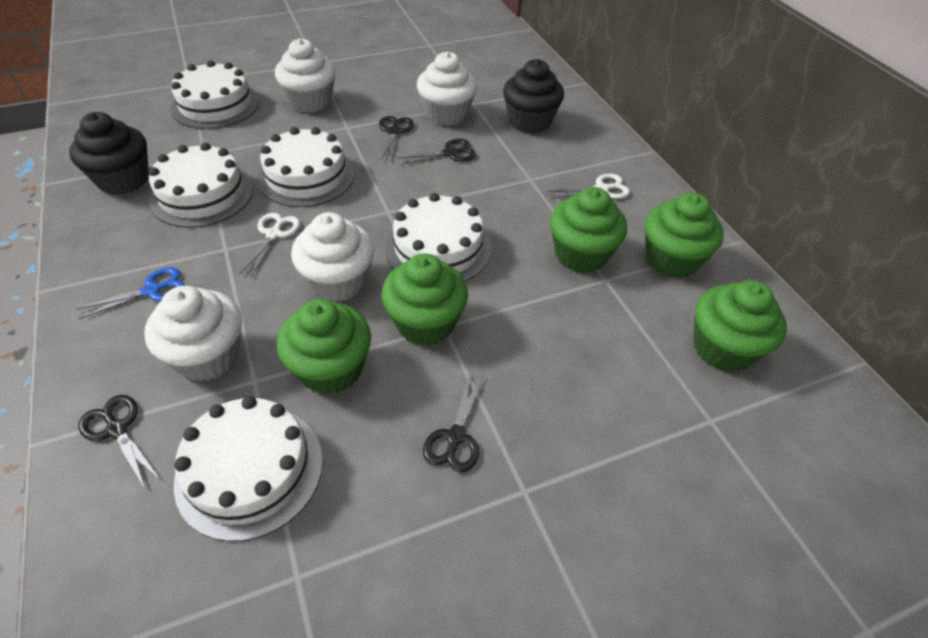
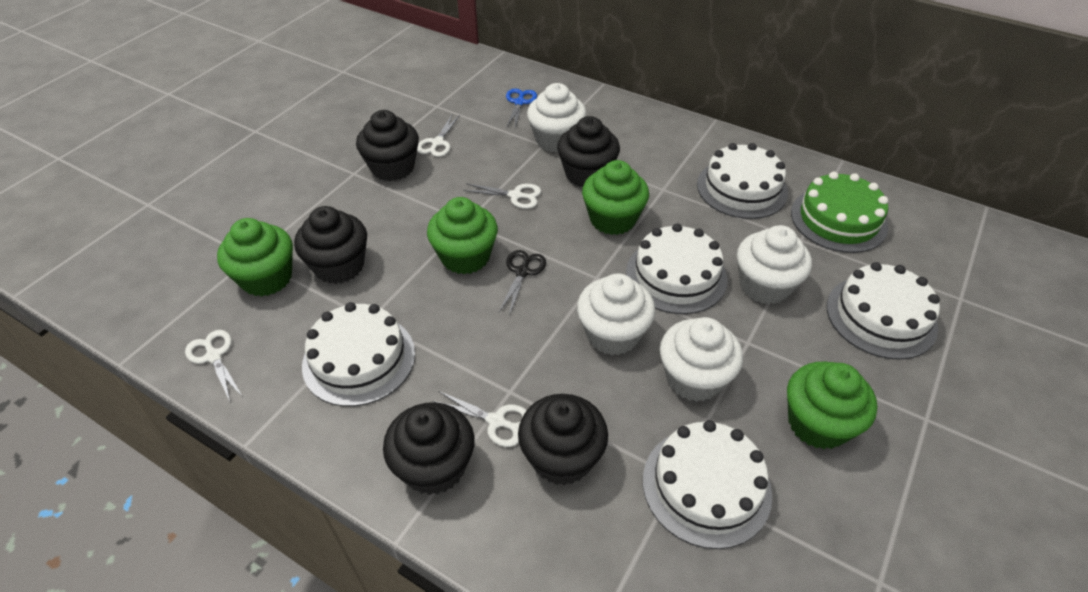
black cupcake: [69,112,149,195] [503,59,564,134] = 2 -> [294,206,367,284] [356,110,419,181] [383,402,475,495] [518,394,608,485] [557,116,620,187] = 5
black scissors: [78,395,160,490] [379,116,414,160] [397,139,476,165] [423,373,483,472] = 4 -> [499,250,546,316] = 1
green cake: none = 0 -> [791,172,888,253] = 1
green cupcake: [277,299,371,395] [381,254,468,345] [550,187,627,273] [645,193,724,278] [694,280,787,372] = 5 -> [217,218,293,297] [427,197,498,274] [582,160,649,235] [787,362,878,449] = 4
white scissors: [239,213,300,278] [548,174,630,199] = 2 -> [185,330,242,401] [417,115,460,157] [432,391,527,447] [463,183,541,209] = 4

